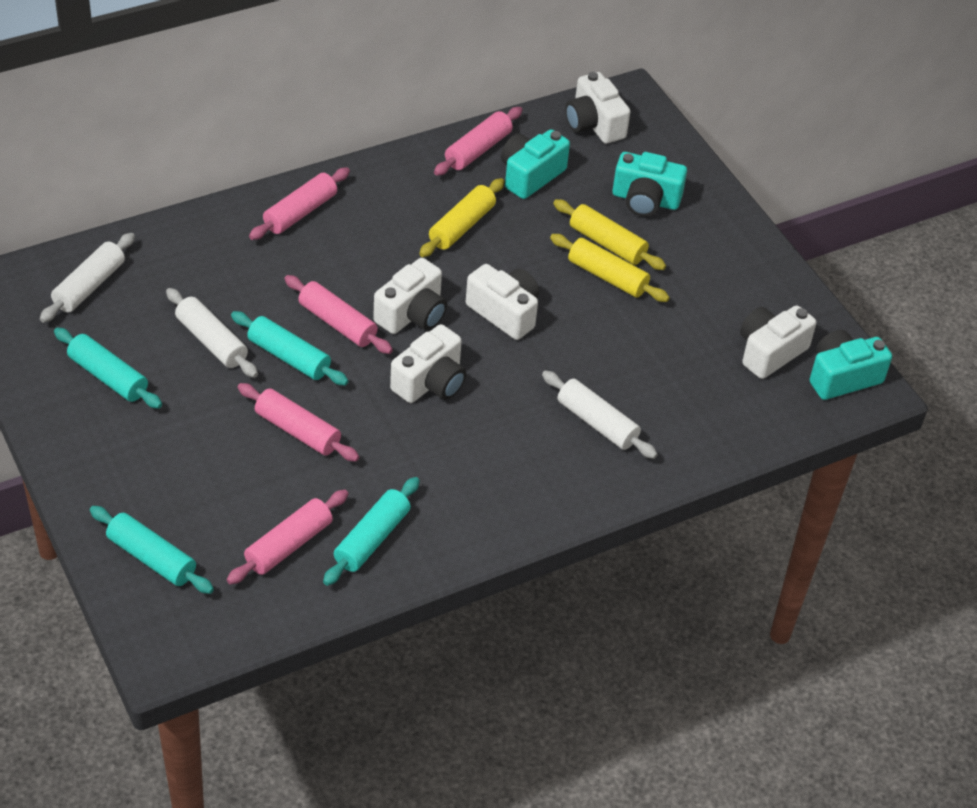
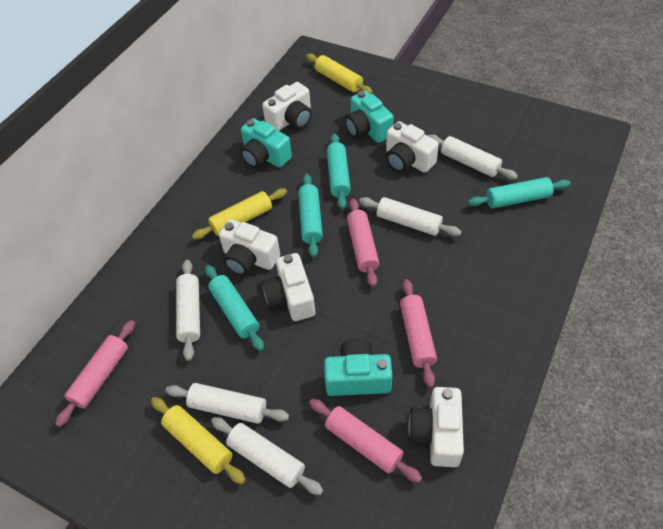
pink rolling pin: [227,490,349,585] [238,383,359,462] [249,167,350,240] [284,275,393,354] [434,107,522,176] = 5 -> [55,320,135,427] [309,399,422,483] [347,198,380,287] [400,279,437,388] = 4
white rolling pin: [40,233,135,323] [166,288,258,378] [542,371,658,459] = 3 -> [166,383,289,424] [176,260,200,361] [211,417,323,495] [359,197,462,236] [428,134,518,180] = 5

